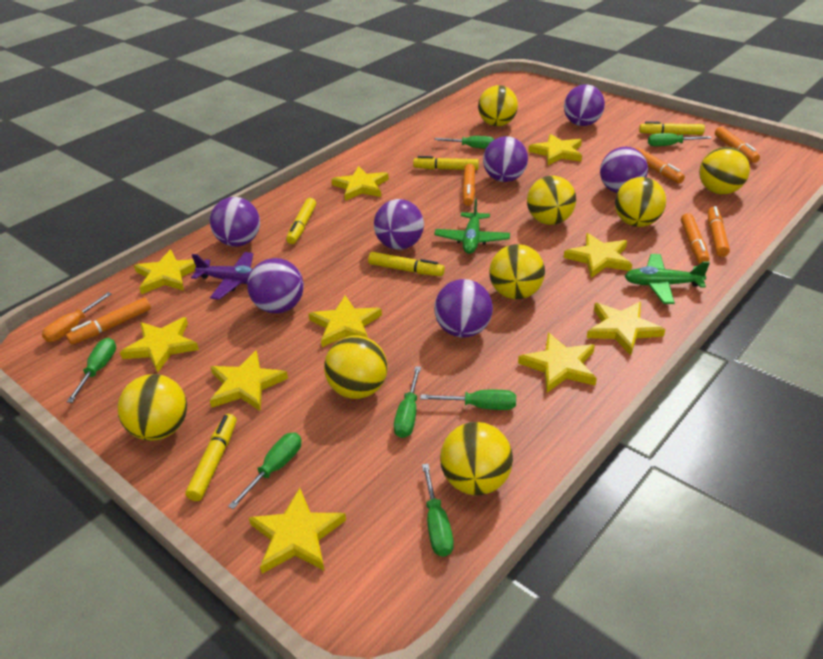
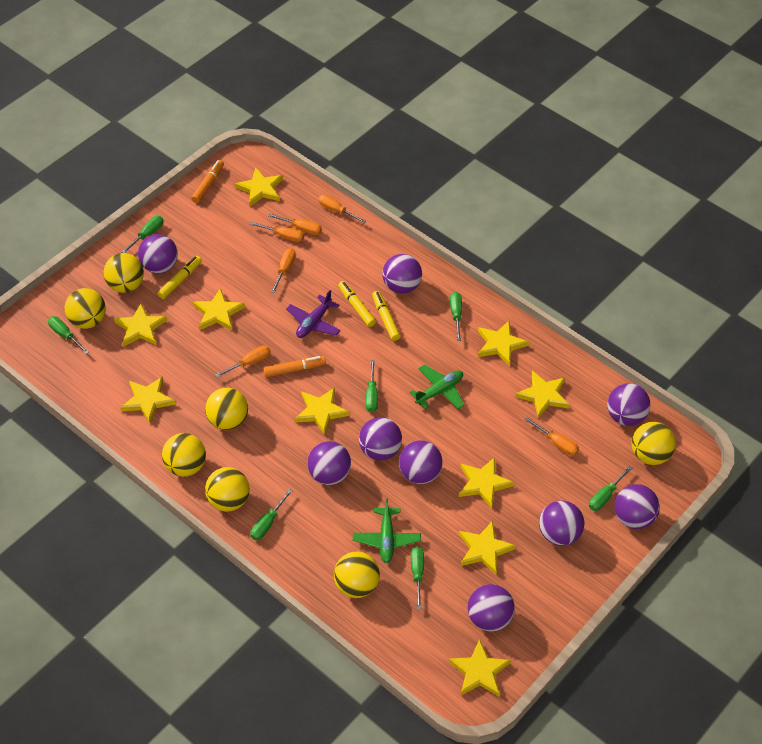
orange marker: [66,298,151,345] [462,164,475,206] [635,148,685,183] [681,213,709,264] [708,206,730,257] [715,127,760,163] = 6 -> [191,160,224,203] [263,356,326,377] = 2
orange screwdriver: [42,292,112,342] = 1 -> [215,346,271,377] [250,222,304,242] [268,213,322,235] [271,248,296,293] [318,194,366,223] [525,417,579,456] = 6
purple ball: [210,197,260,247] [247,258,304,314] [374,199,424,250] [434,279,493,337] [483,136,528,182] [564,84,605,126] [600,147,648,193] = 7 -> [138,234,178,274] [307,441,351,485] [359,417,402,461] [382,254,422,294] [399,440,443,484] [468,584,515,632] [539,501,584,546] [607,383,650,426] [614,484,660,529] = 9
yellow ball: [117,374,187,441] [324,336,388,399] [440,422,513,495] [478,85,518,126] [489,244,545,299] [527,176,576,225] [615,177,666,227] [699,147,750,194] = 8 -> [65,288,106,329] [103,253,144,293] [162,433,206,477] [205,388,248,430] [205,467,250,512] [334,551,380,598] [632,422,676,465] = 7
yellow marker: [185,414,236,501] [286,198,316,244] [368,252,445,276] [413,156,479,170] [639,121,705,135] = 5 -> [157,256,202,299] [338,281,376,327] [372,291,401,341] = 3

